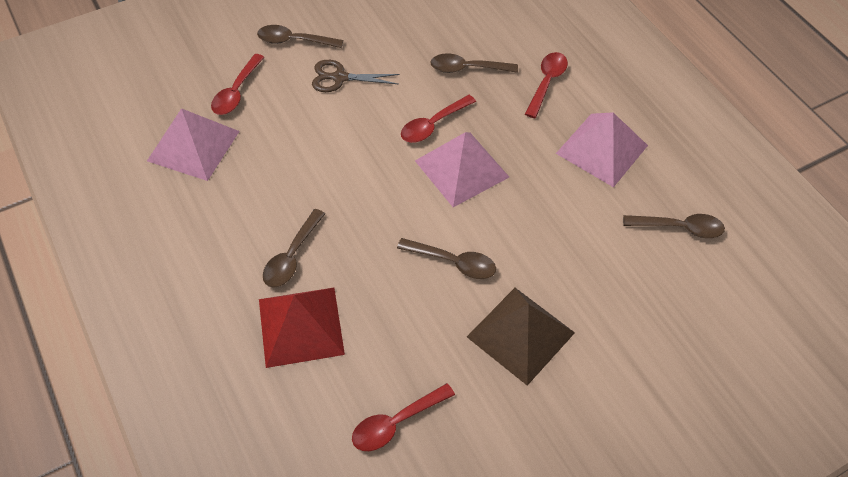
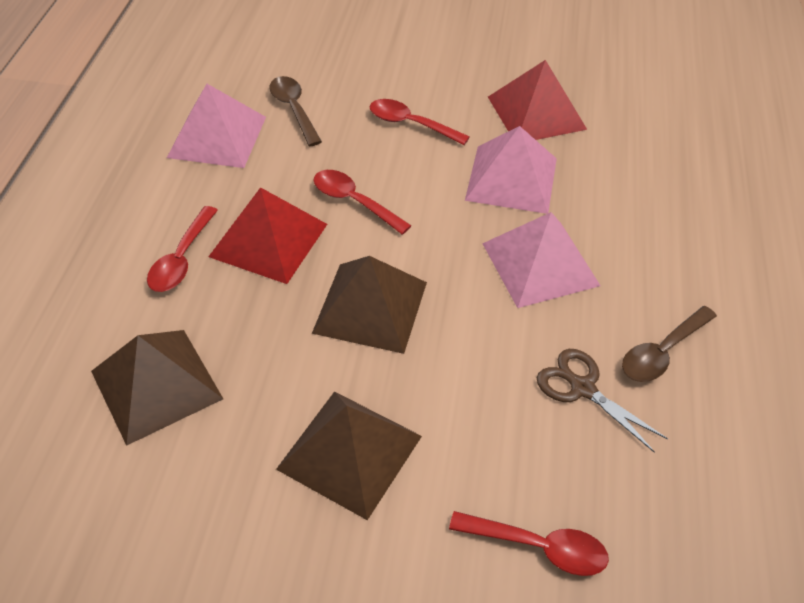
brown pyramid: [467,288,575,386] = 1 -> [91,330,223,446] [276,391,422,520] [312,256,427,354] = 3
brown spoon: [257,25,343,48] [263,209,325,288] [397,238,496,279] [430,53,518,73] [623,214,725,238] = 5 -> [269,76,322,146] [622,306,717,382] = 2
red pyramid: [259,288,345,368] = 1 -> [208,187,327,284] [488,60,587,140] = 2

